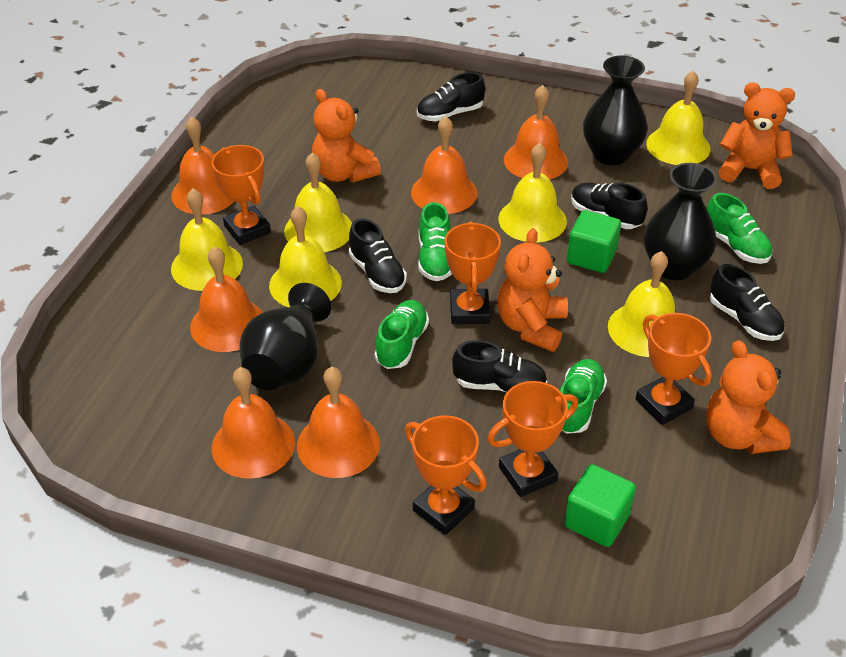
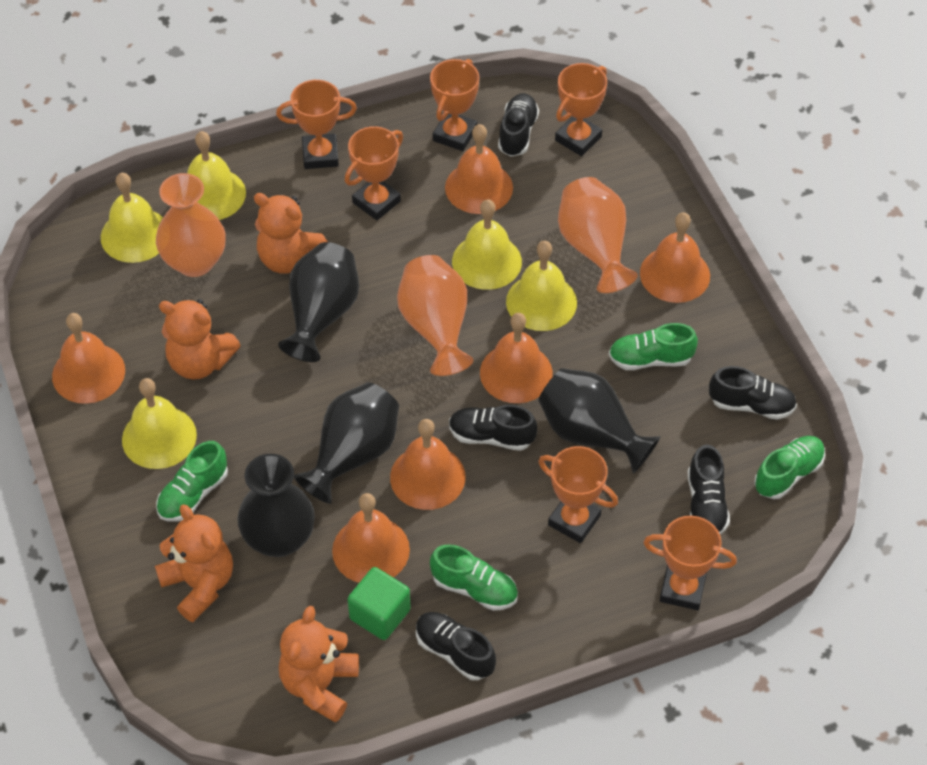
black vase: [240,283,331,390] [583,56,648,165] [644,163,717,280] = 3 -> [237,454,315,557] [278,242,359,362] [294,382,399,504] [538,368,661,474] = 4
green cube: [564,464,636,547] [567,210,621,273] = 2 -> [347,567,411,640] = 1
orange trophy: [211,145,271,245] [405,415,487,535] [445,221,501,324] [487,381,578,497] [636,313,712,425] = 5 -> [276,80,357,169] [345,126,403,220] [430,59,479,151] [538,446,618,543] [555,63,607,156] [643,516,737,610] = 6
orange vase: none = 0 -> [156,173,226,277] [397,255,473,376] [558,177,638,293] = 3
yellow bell: [171,189,243,291] [269,206,342,307] [284,152,352,252] [498,143,567,242] [608,251,675,357] [646,70,710,165] = 6 -> [101,173,163,263] [122,378,197,469] [187,131,246,220] [452,199,522,290] [506,241,577,331] = 5

